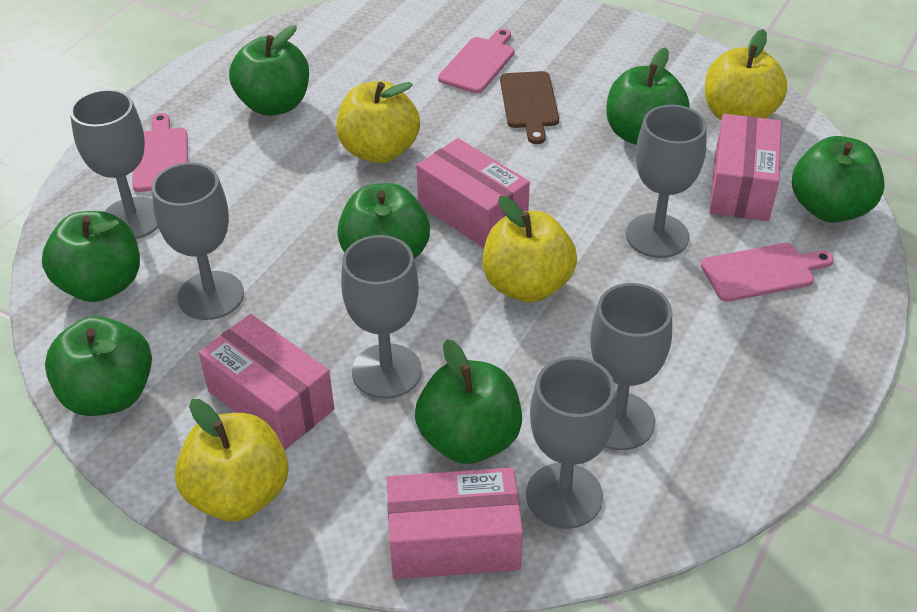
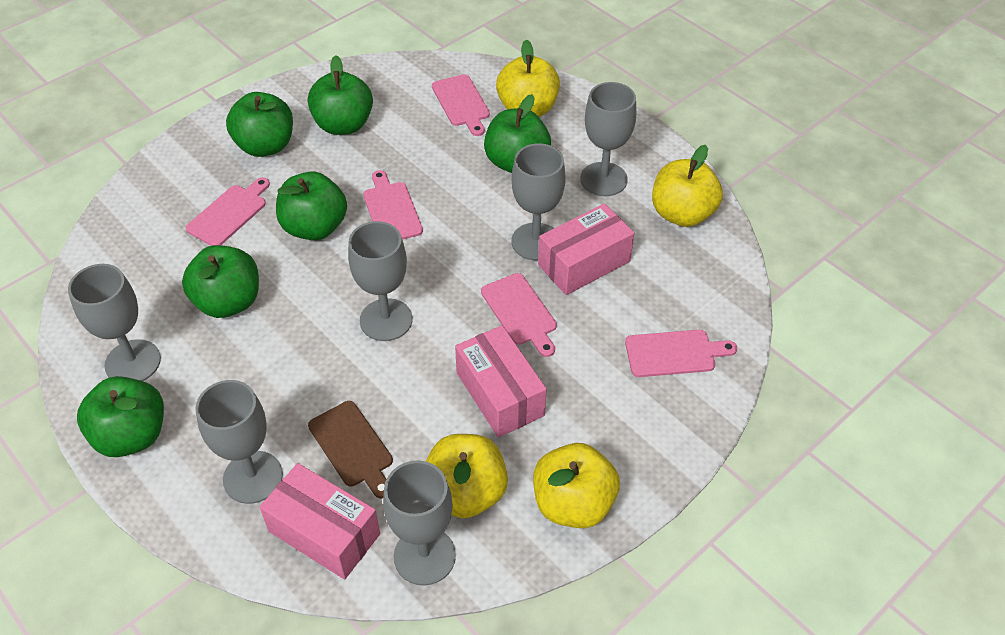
green apple: [42,211,140,302] [45,316,152,416] [229,25,309,116] [337,183,430,259] [415,339,522,464] [606,47,690,145] [792,136,885,223] = 7 -> [77,376,164,457] [182,245,259,318] [226,92,293,157] [276,171,347,240] [308,55,373,135] [484,94,551,173] = 6
pink box: [199,314,334,450] [387,467,523,579] [416,138,530,248] [709,114,781,221] = 4 -> [259,463,380,580] [455,325,547,438] [538,203,634,295] = 3
pink cutting board: [132,113,188,192] [438,29,515,93] [701,243,834,302] = 3 -> [186,177,270,246] [363,170,423,240] [432,74,490,136] [481,273,557,357] [625,330,737,377] = 5

